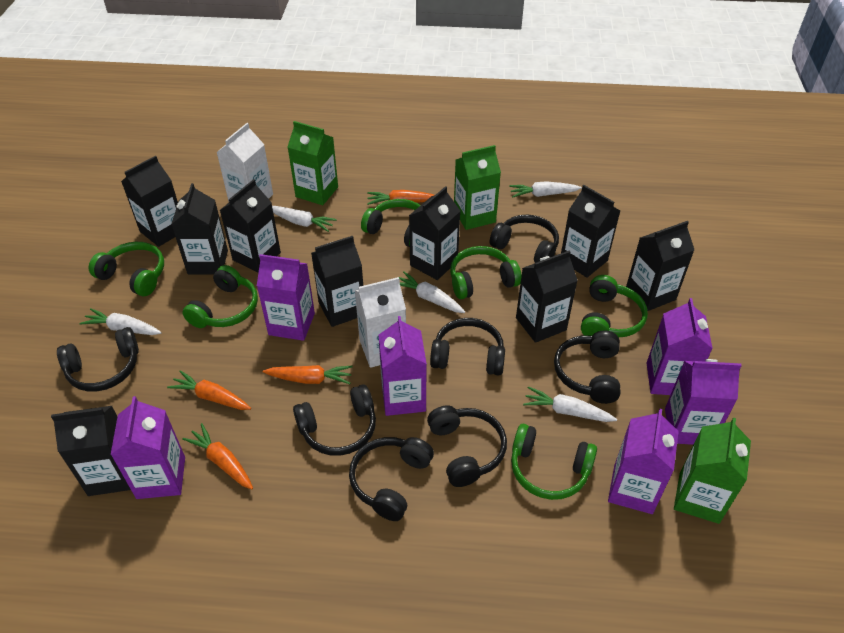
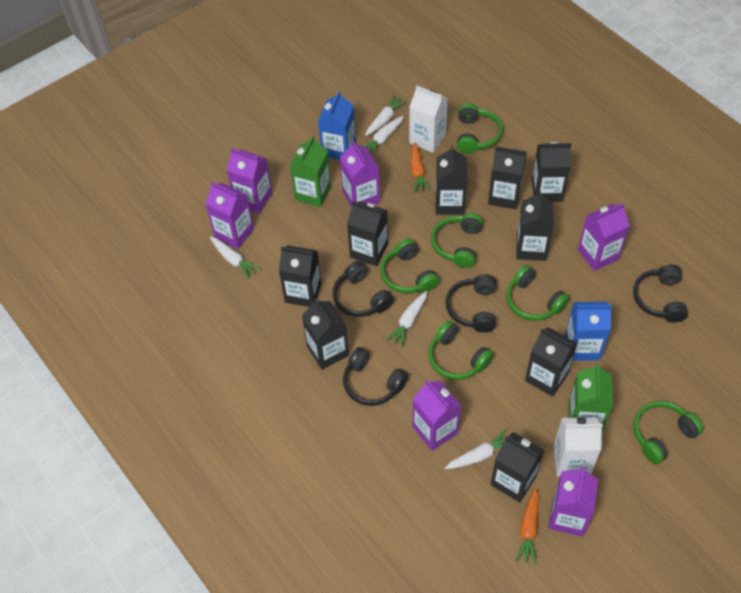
black headphones: [57,327,139,391] [293,384,376,456] [349,437,434,521] [427,406,507,487] [430,318,505,375] [490,215,559,263] [554,330,620,404] = 7 -> [332,261,394,317] [343,347,408,406] [445,274,497,333] [633,264,688,323] = 4
blue carton: none = 0 -> [318,91,356,160] [565,302,612,361] = 2
green carton: [288,121,338,205] [454,145,501,230] [674,417,751,524] = 3 -> [290,136,331,207] [568,364,613,432] = 2
orange carrot: [167,370,251,410] [182,423,253,490] [263,365,352,384] [367,190,434,205] = 4 -> [411,143,431,193] [515,488,539,564] = 2

